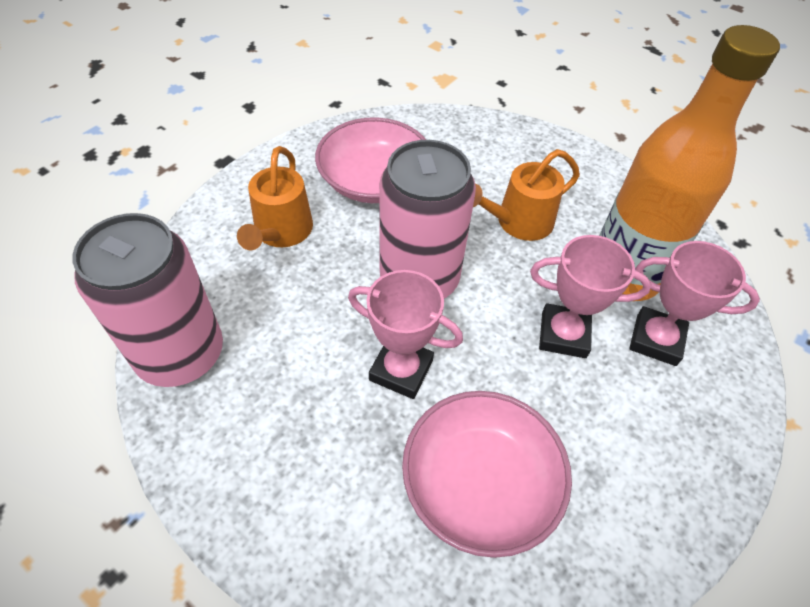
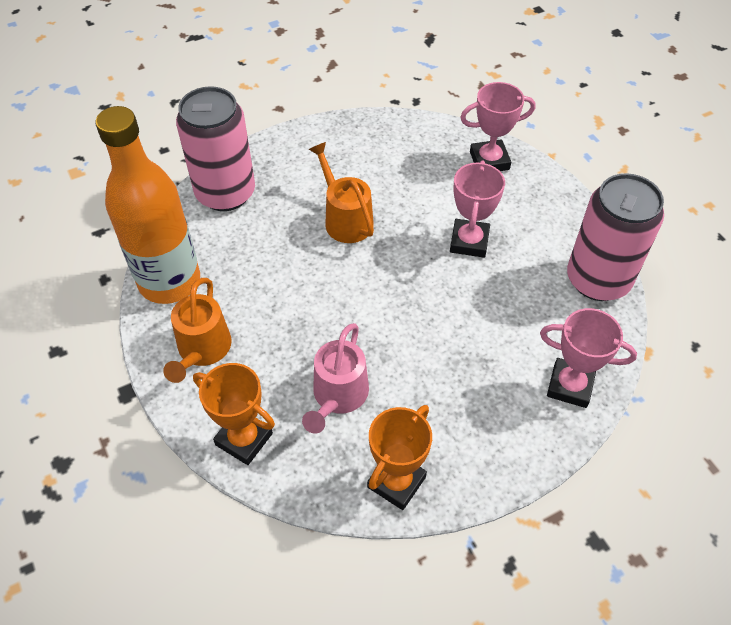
orange trophy: none = 0 -> [193,363,275,465] [367,405,432,510] = 2
pink bowl: [315,118,426,203] [402,391,572,558] = 2 -> none = 0
pink watering can: none = 0 -> [302,323,369,434] = 1

